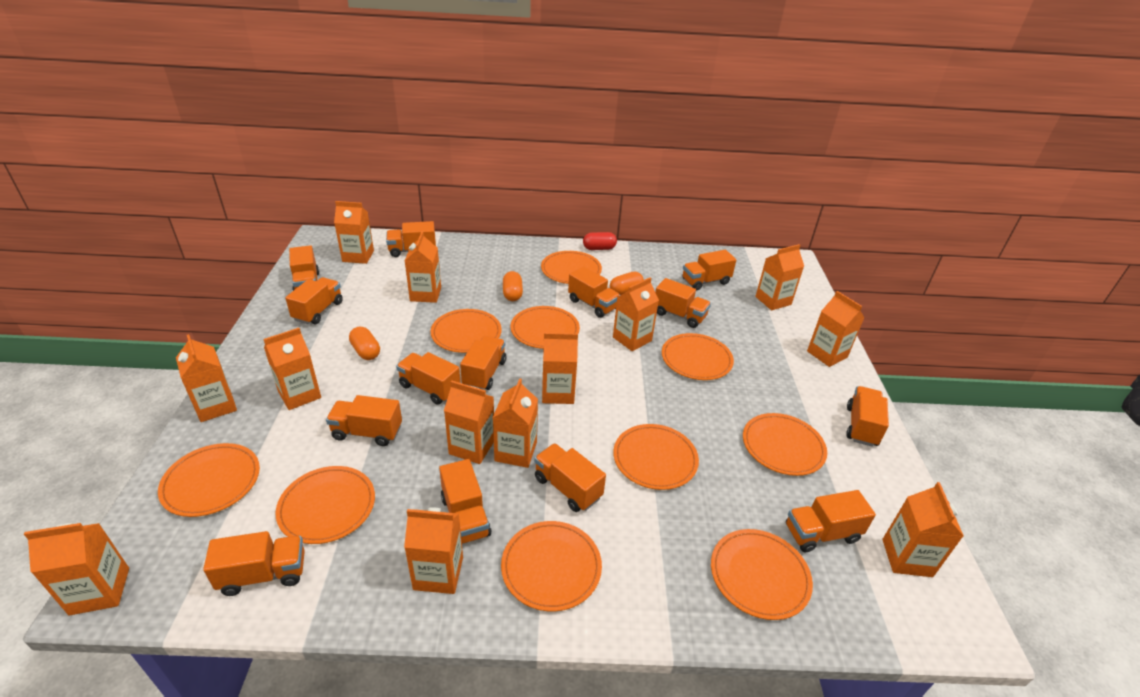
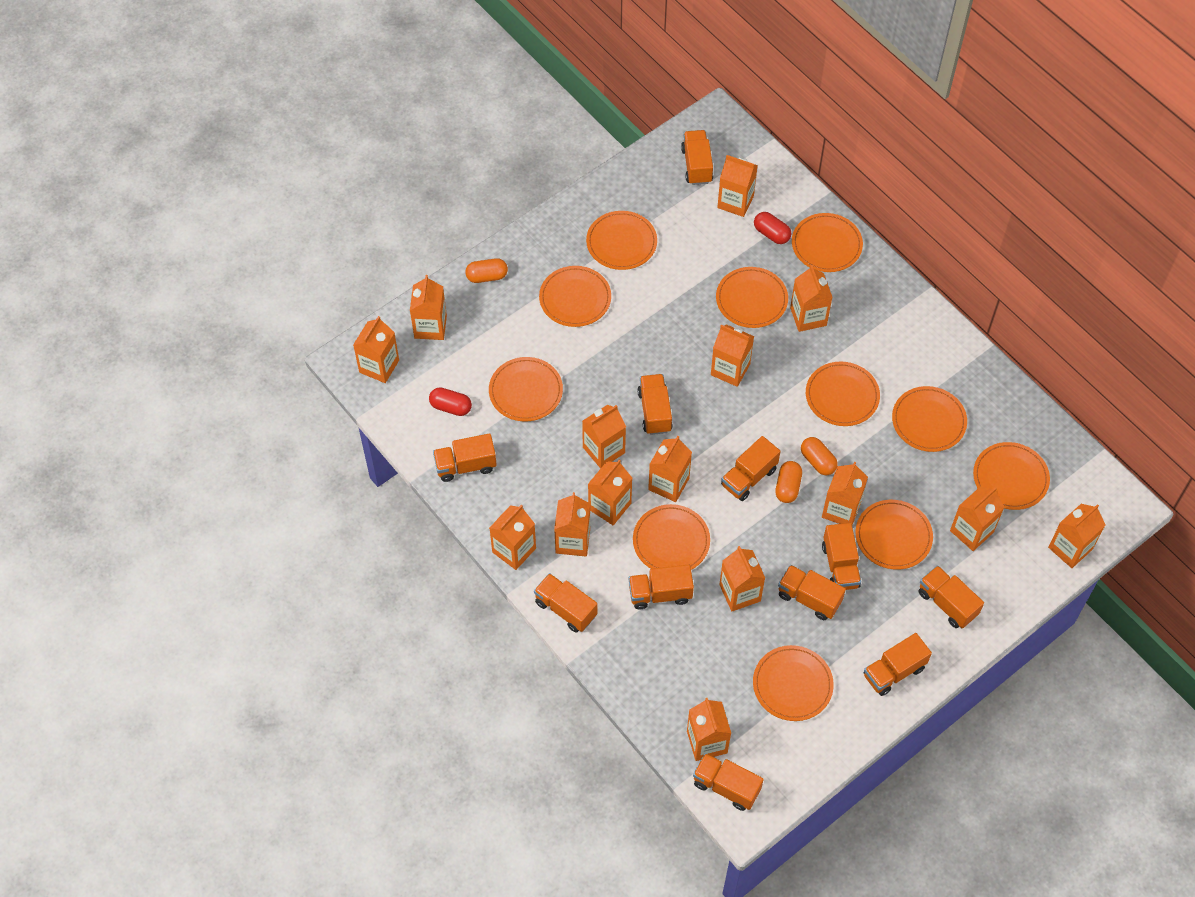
orange carton: [24,523,129,615] [176,334,237,422] [263,328,321,410] [334,201,374,264] [404,508,463,594] [405,231,441,303] [444,381,494,464] [493,378,538,468] [542,333,578,404] [613,277,659,351] [755,244,804,310] [807,291,865,367] [882,482,964,577] = 13 -> [353,316,399,383] [410,275,447,340] [489,505,536,570] [554,492,590,556] [582,405,626,469] [588,460,632,525] [648,436,692,502] [687,698,731,761] [711,324,754,387] [717,155,758,217] [719,546,765,611] [790,265,833,332] [822,462,868,525] [950,486,1005,551] [1048,504,1105,568] = 15
orange plate: [158,443,260,517] [275,466,375,544] [431,309,502,353] [501,521,602,611] [511,306,580,349] [541,251,602,284] [613,424,699,490] [662,333,734,380] [711,529,813,620] [743,413,827,476] = 10 -> [489,357,563,421] [539,266,611,327] [586,211,657,270] [633,504,710,570] [716,267,788,328] [753,645,834,721] [792,213,863,272] [806,361,880,426] [855,500,933,570] [892,386,967,452] [973,442,1050,510] = 11
orange truck: [203,531,305,596] [285,277,343,324] [289,245,319,291] [326,395,402,446] [386,221,436,257] [396,352,461,405] [439,459,491,544] [460,336,506,390] [534,443,606,512] [568,266,620,318] [655,278,711,328] [682,250,737,291] [786,490,876,552] [846,386,889,447] = 14 -> [433,434,497,482] [534,573,597,632] [629,565,694,609] [637,374,673,435] [681,130,713,185] [693,753,764,811] [721,436,780,501] [778,565,846,620] [822,523,861,590] [864,633,932,696] [919,565,984,628] = 11
red capsule: [583,232,617,250] = 1 -> [429,387,472,416] [754,212,791,244] = 2

